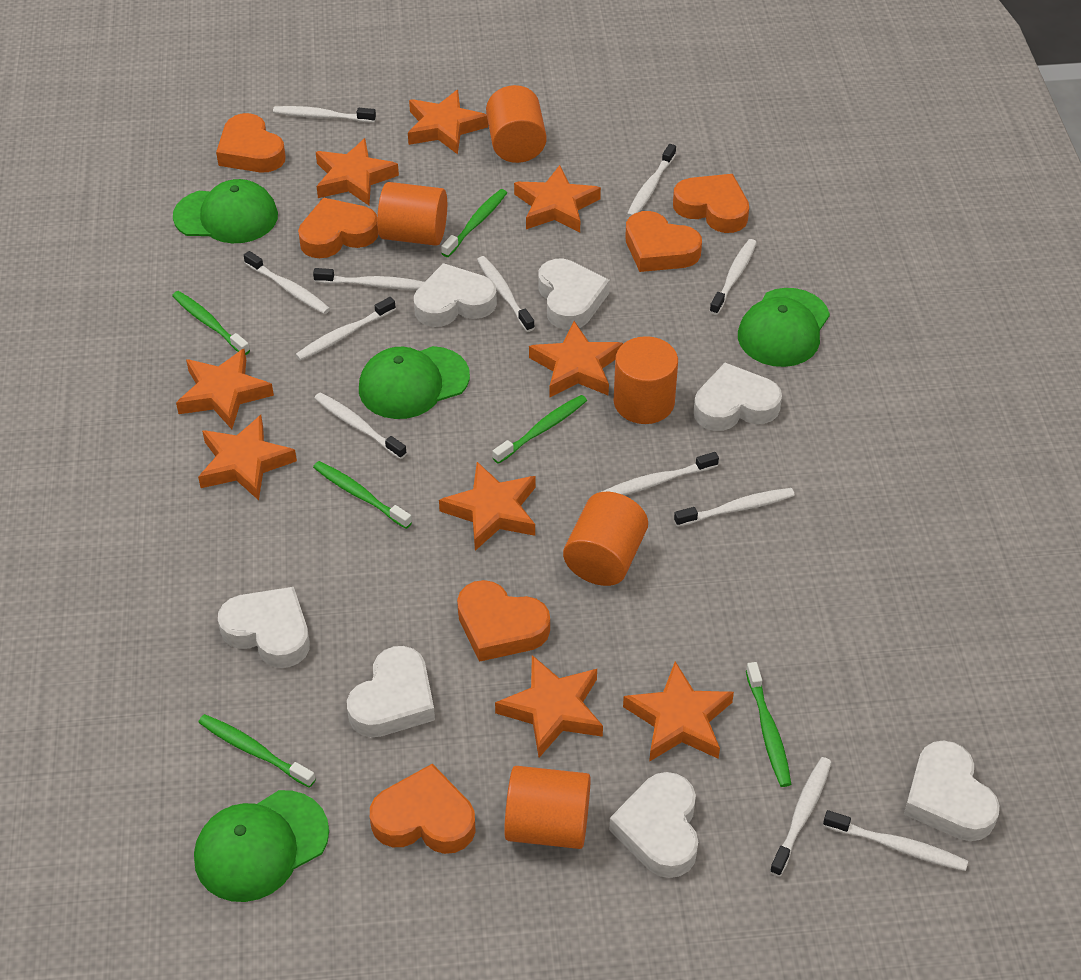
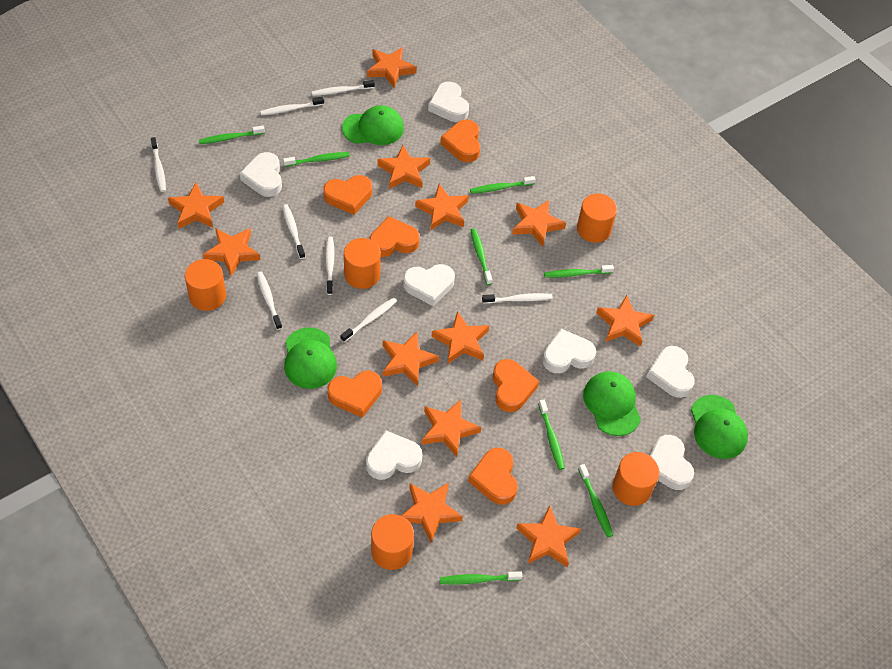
green toothbrush: [172,291,250,355] [198,714,316,788] [313,461,412,529] [441,189,507,257] [492,395,587,464] [746,662,791,787] = 6 -> [199,125,265,144] [283,152,350,167] [440,571,522,585] [470,176,536,194] [471,228,492,285] [538,400,565,470] [544,265,614,278] [578,464,613,537] = 8
orange star: [176,349,274,429] [198,415,297,500] [316,138,399,205] [408,90,488,154] [439,462,536,551] [495,655,603,758] [514,165,601,232] [529,321,623,397] [623,661,734,762] = 9 -> [168,182,224,229] [203,228,260,276] [367,47,417,88] [377,145,430,189] [383,332,439,386] [401,483,463,542] [415,184,469,230] [422,399,481,457] [431,311,489,364] [512,200,566,247] [516,505,581,567] [596,295,654,347] = 12
white toothbrush: [244,251,330,314] [273,106,376,123] [295,297,396,361] [313,268,424,290] [314,393,407,459] [477,256,535,332] [602,452,719,495] [627,144,676,217] [674,488,795,527] [709,239,757,315] [770,757,832,877] [823,810,968,871] = 12 -> [151,137,166,192] [257,271,282,330] [260,97,324,115] [282,204,305,259] [312,80,375,96] [325,237,334,295] [340,297,397,342] [482,293,553,304] = 8

